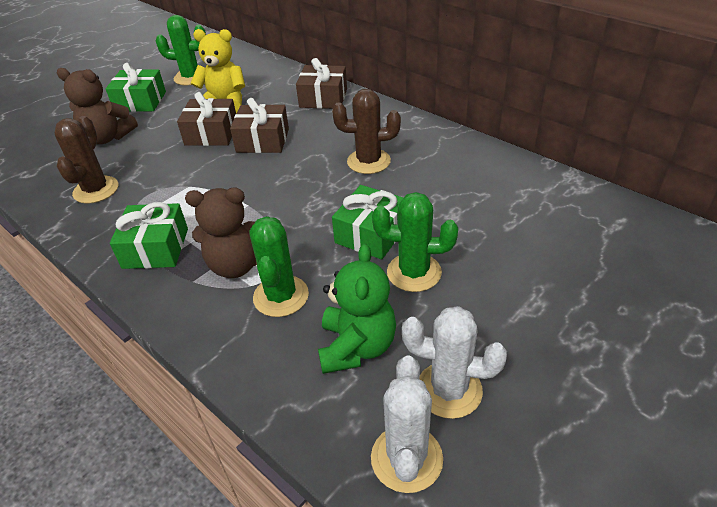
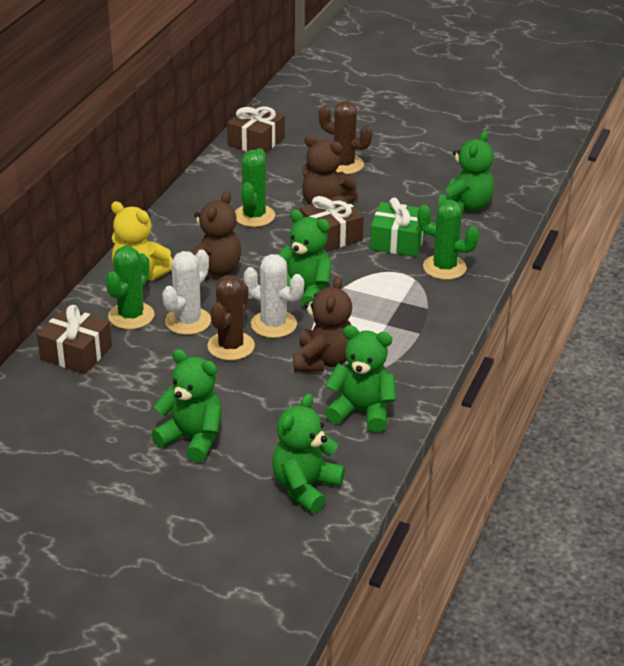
brown teddy bear: [57,68,138,144] [185,188,257,278] = 2 -> [190,191,241,279] [294,276,352,372] [302,135,358,204] = 3
green gift: [106,63,166,112] [110,202,188,269] [332,185,404,259] = 3 -> [370,197,425,257] = 1
green teddy bear: [318,244,396,374] = 1 -> [151,349,222,462] [272,393,345,513] [278,210,332,310] [325,325,396,433] [438,131,494,213] = 5

